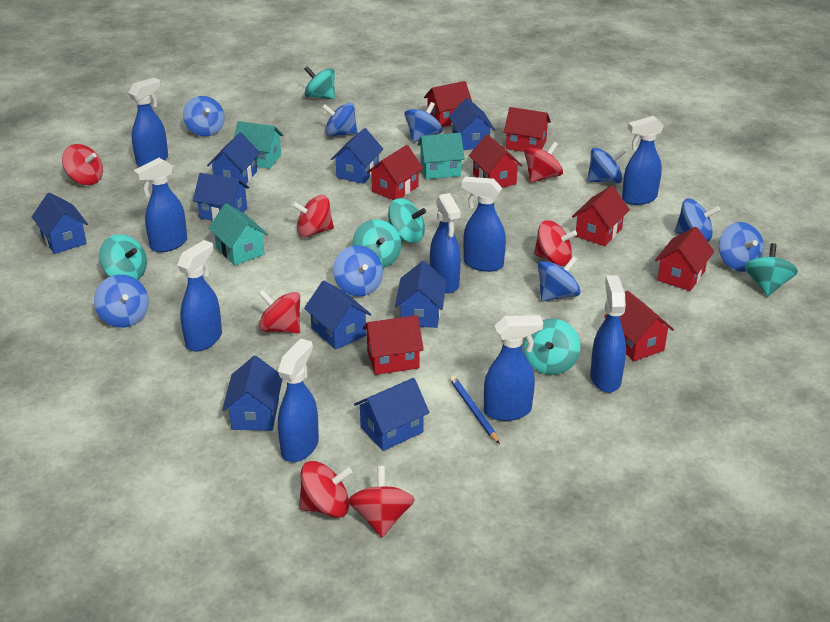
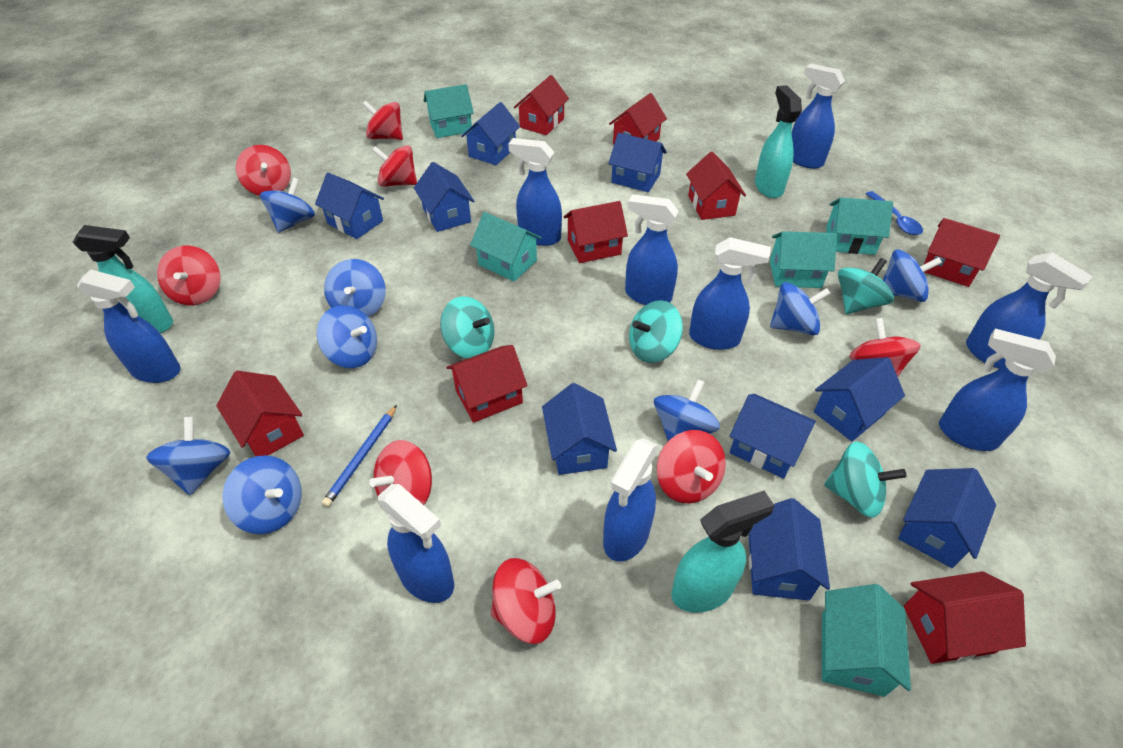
blue spinning top: [94,275,149,328] [183,96,225,136] [322,102,358,137] [333,245,383,297] [405,102,443,142] [538,256,581,301] [587,148,626,183] [675,198,721,241] [719,222,764,272] = 9 -> [146,417,230,495] [222,455,302,534] [260,178,315,233] [317,305,377,368] [324,259,386,317] [654,379,720,441] [770,282,831,335] [883,250,942,302] = 8
blue spoon: none = 0 -> [866,191,923,235] = 1
red spinning top: [62,144,103,185] [258,289,300,334] [292,195,334,237] [299,461,352,518] [348,466,415,537] [524,142,563,183] [534,220,577,266] = 7 -> [157,246,220,305] [236,145,291,196] [362,101,403,140] [369,440,432,505] [372,145,417,187] [491,558,561,644] [656,430,726,503] [849,318,921,377] = 8
turquoise house: [208,203,268,265] [234,121,283,169] [417,133,465,179] = 3 -> [424,84,474,138] [470,212,542,282] [770,231,837,288] [822,584,911,697] [826,197,893,255] = 5
turquoise spinning top: [99,234,147,280] [304,66,335,99] [352,219,401,268] [388,198,426,243] [524,318,580,375] [744,243,798,296] = 6 -> [440,296,495,359] [629,300,683,363] [824,441,907,518] [838,258,894,314] = 4
turquoise spray bottle: none = 0 -> [73,225,173,333] [672,491,774,613] [755,85,802,198] = 3

